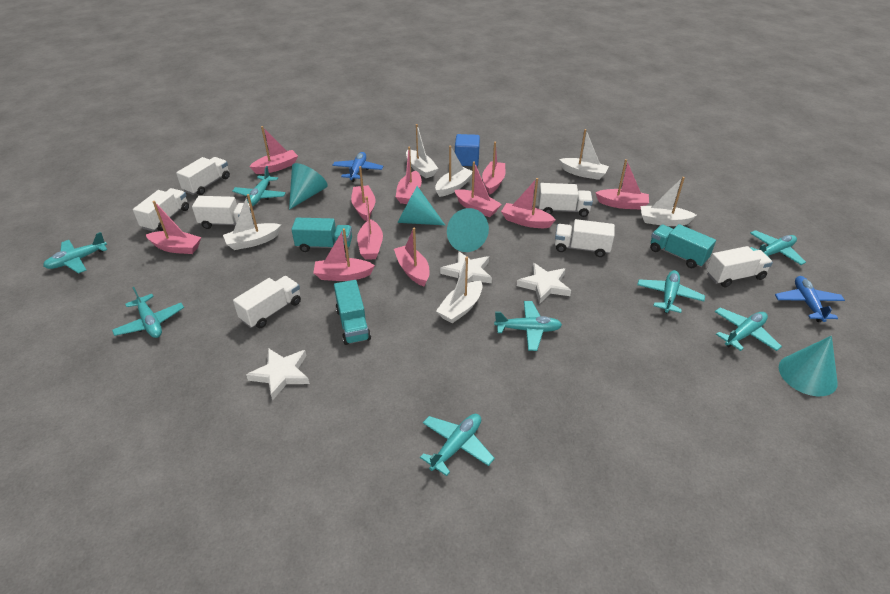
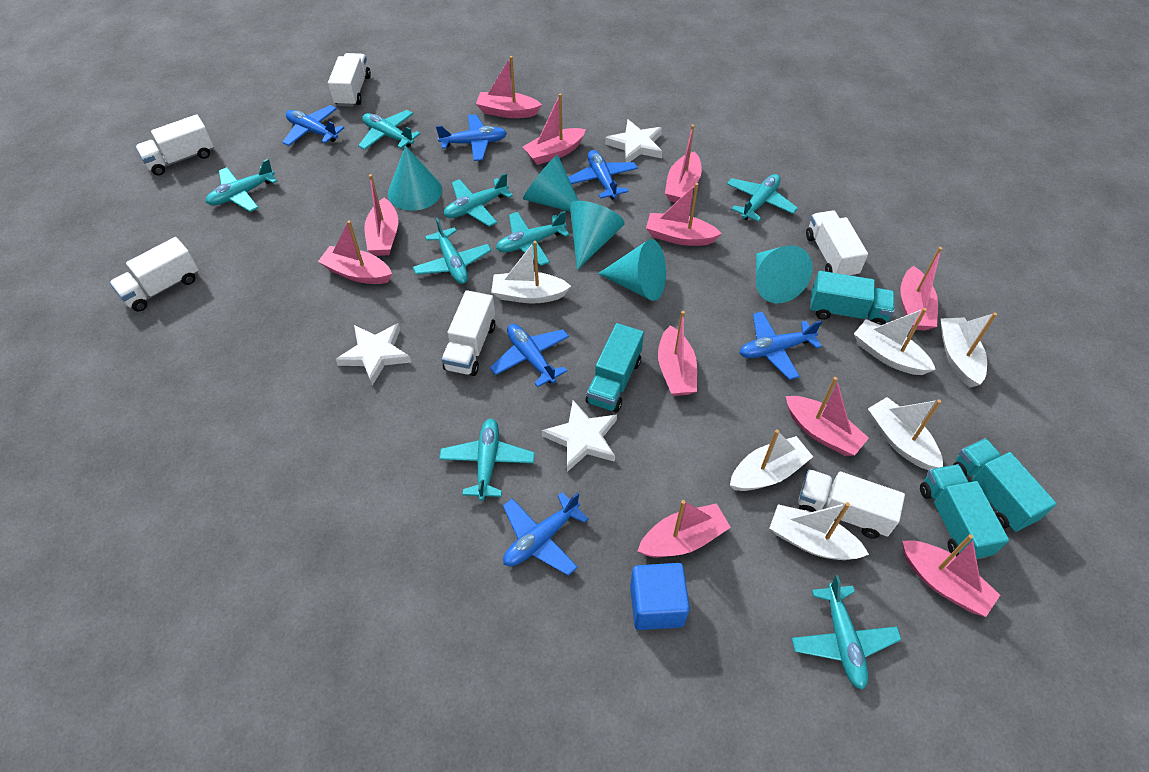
blue plane: [332,152,383,182] [775,276,845,322] = 2 -> [282,105,344,146] [436,114,507,161] [490,324,569,387] [503,492,589,576] [568,150,638,200] [740,311,822,380] = 6
turquoise cone: [289,163,328,210] [397,186,445,225] [447,208,489,252] [779,336,837,396] = 4 -> [388,146,442,211] [523,155,579,211] [570,201,625,270] [598,239,666,301] [756,245,813,303] = 5
turquoise truck: [291,218,352,253] [334,280,371,345] [650,224,716,268] = 3 -> [586,323,644,412] [810,271,895,325] [920,464,1009,559] [953,438,1057,532] = 4
white truck: [133,188,189,232] [176,157,230,195] [192,196,253,229] [233,276,301,328] [538,183,593,217] [555,219,615,257] [706,246,773,287] = 7 -> [110,237,199,312] [136,114,214,176] [328,53,371,107] [441,290,495,376] [798,469,905,539] [806,210,868,276] = 6

